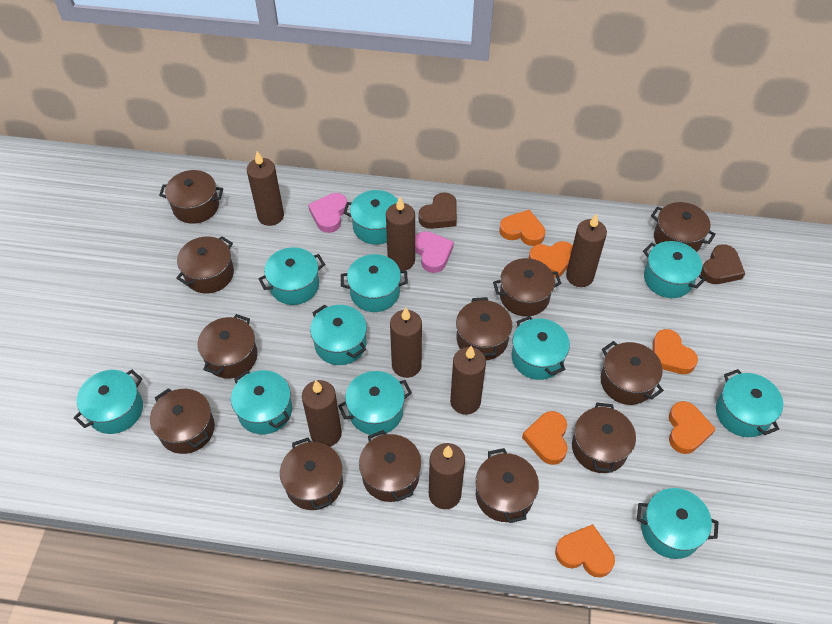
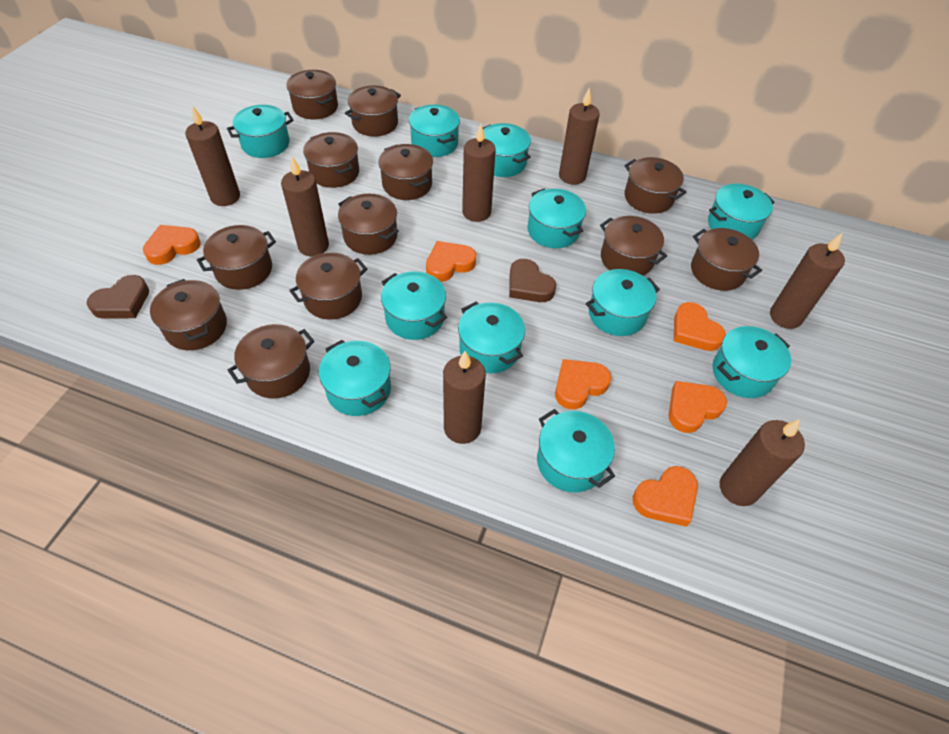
pink heart: [308,193,347,233] [415,231,454,273] = 2 -> none = 0

